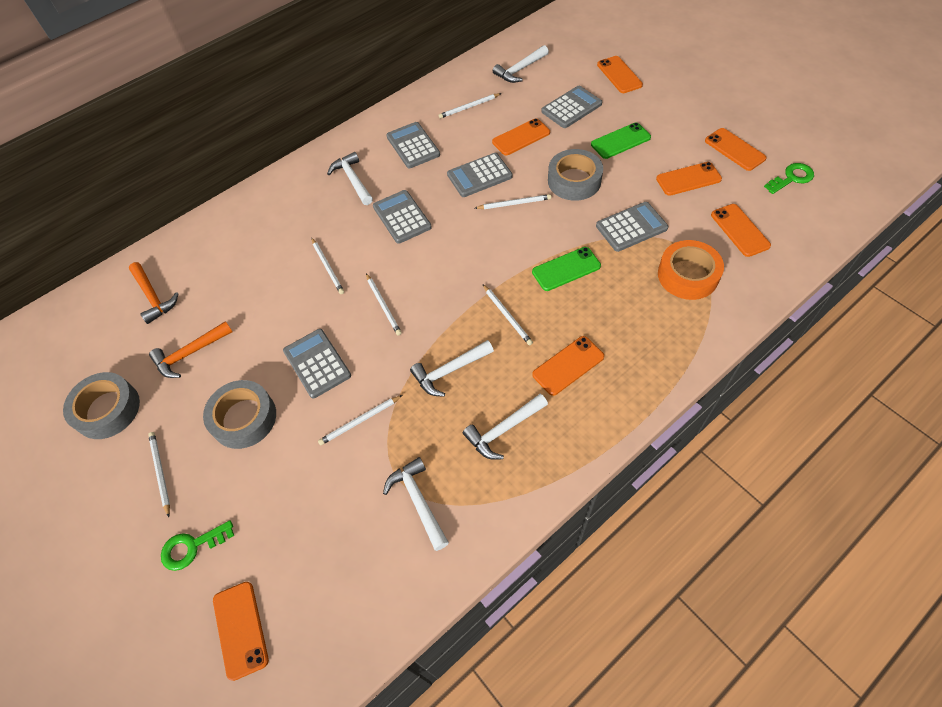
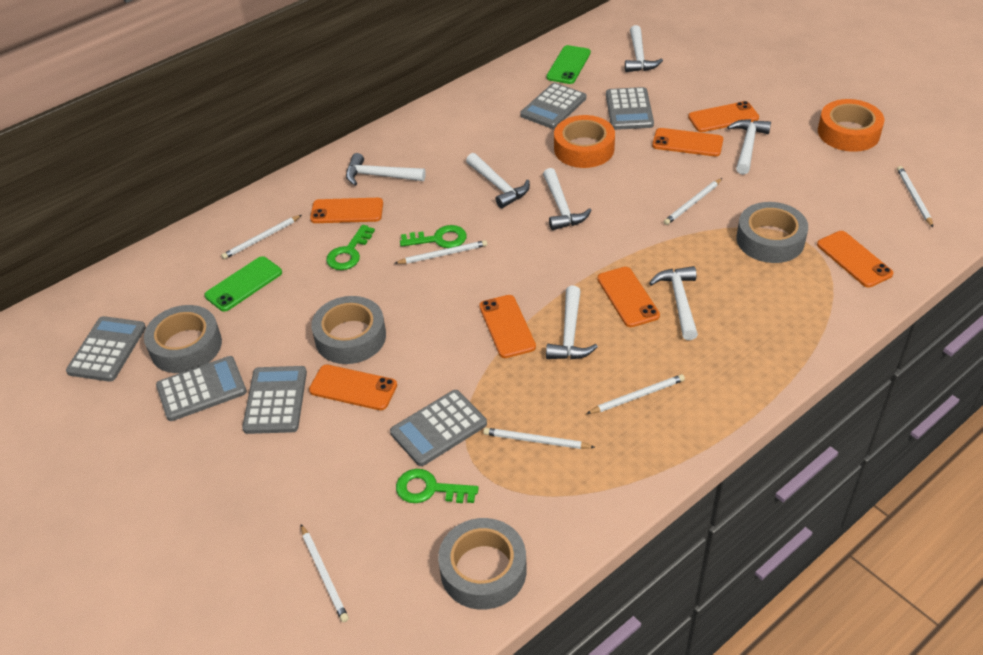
green key: [161,520,234,571] [764,163,814,194] = 2 -> [326,225,375,270] [396,469,479,503] [400,225,467,248] = 3
grey tape: [63,372,140,439] [203,380,276,449] [548,149,603,201] = 3 -> [144,305,222,373] [311,296,386,364] [438,518,527,610] [736,202,808,263] = 4
orange hammer: [129,262,179,324] [149,321,233,378] = 2 -> none = 0
orange tape: [658,240,724,300] = 1 -> [554,115,615,168] [818,99,884,152] = 2
white hammer: [327,152,373,205] [383,457,449,551] [410,340,494,397] [463,394,548,460] [493,45,549,83] = 5 -> [346,153,426,186] [466,153,530,208] [543,168,592,230] [546,286,598,360] [625,25,663,72] [649,266,698,340] [727,119,771,174] = 7

